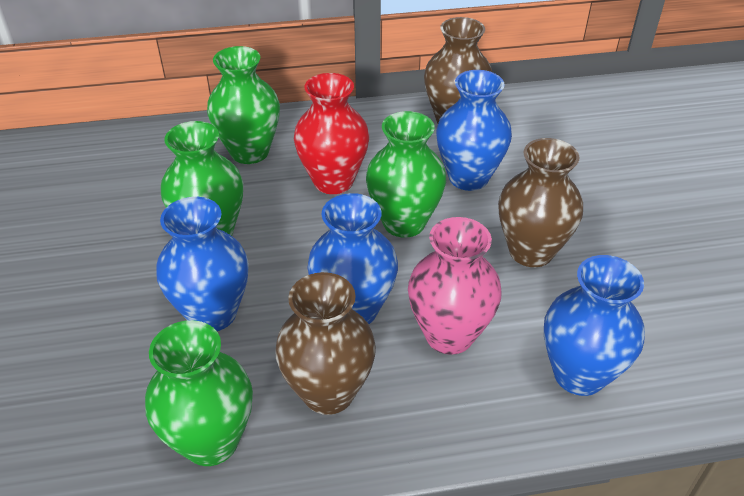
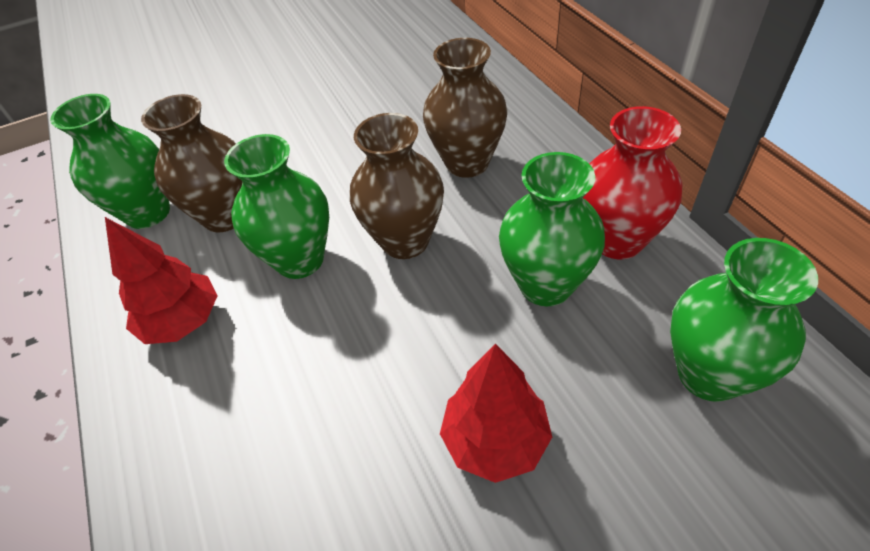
blue vase: [156,197,249,331] [308,193,398,324] [436,70,512,191] [544,255,645,396] = 4 -> none = 0
pink vase: [408,217,501,355] = 1 -> none = 0
red tree: none = 0 -> [105,217,218,344] [440,344,552,483] = 2

